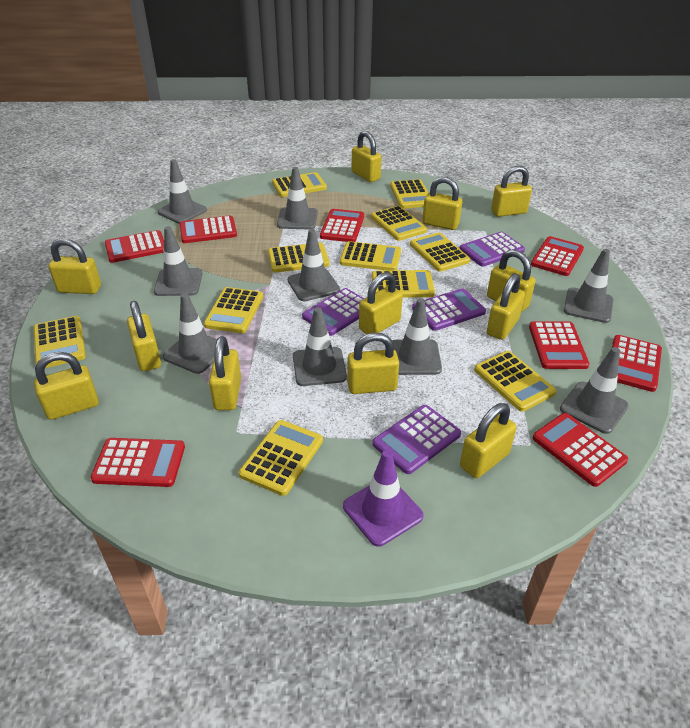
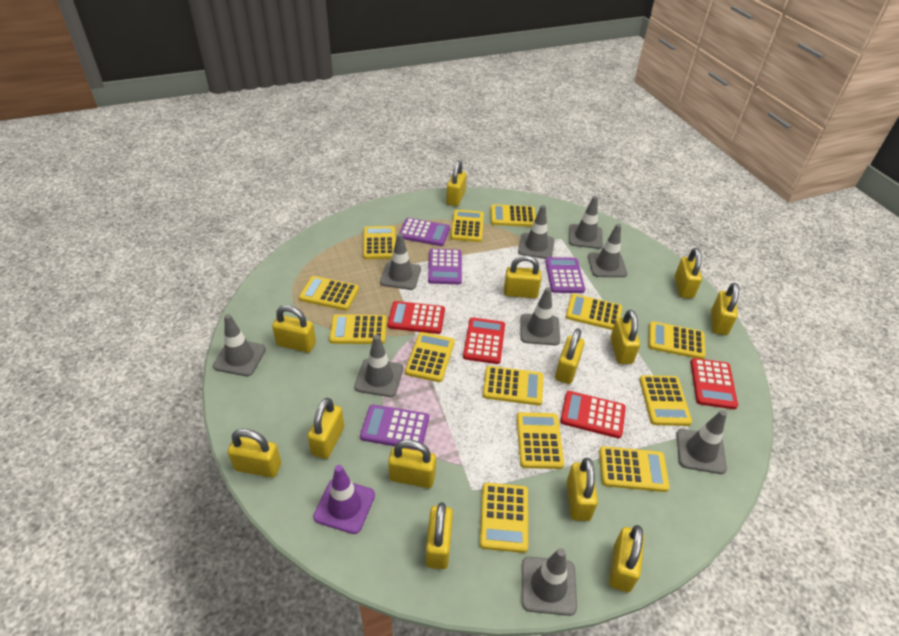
red calculator: [90,438,185,487] [105,230,164,263] [180,216,237,243] [320,209,364,242] [529,321,589,369] [531,236,584,276] [533,413,628,487] [612,335,662,392] = 8 -> [388,301,445,334] [463,317,505,364] [560,391,626,438] [691,358,738,409] = 4
yellow calculator: [34,316,86,368] [204,287,263,333] [239,420,323,496] [268,243,330,273] [272,172,327,197] [340,241,401,270] [371,206,427,241] [372,270,435,298] [390,179,428,209] [410,232,470,272] [474,351,557,412] = 11 -> [299,276,359,311] [329,314,387,344] [363,226,396,259] [405,332,455,382] [451,210,484,242] [480,483,528,553] [483,366,544,406] [490,204,536,227] [517,412,564,469] [566,294,622,330] [599,446,670,492] [639,375,692,426] [648,321,706,359] = 13
yellow padlock: [34,352,99,420] [48,238,101,294] [127,301,161,371] [209,336,241,410] [347,333,399,394] [352,131,381,182] [359,272,403,334] [422,177,462,230] [460,403,517,478] [487,249,536,312] [487,273,525,340] [491,165,532,217] = 12 -> [228,429,281,478] [272,305,316,353] [307,398,344,459] [388,439,436,488] [426,502,453,569] [446,160,467,206] [504,255,541,298] [555,328,585,384] [566,458,598,521] [609,525,644,592] [610,310,640,364] [675,248,702,298] [711,283,739,335] = 13

